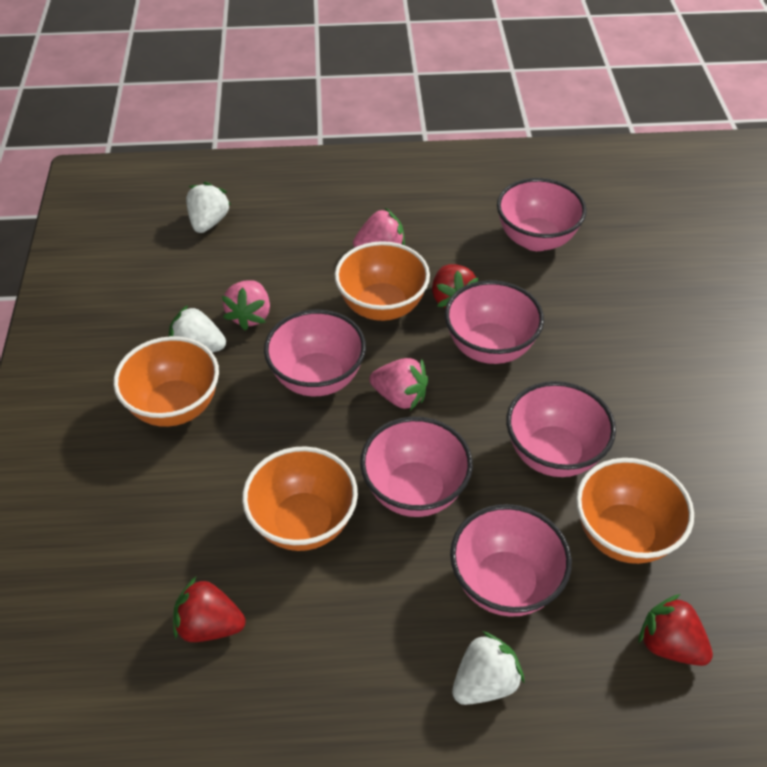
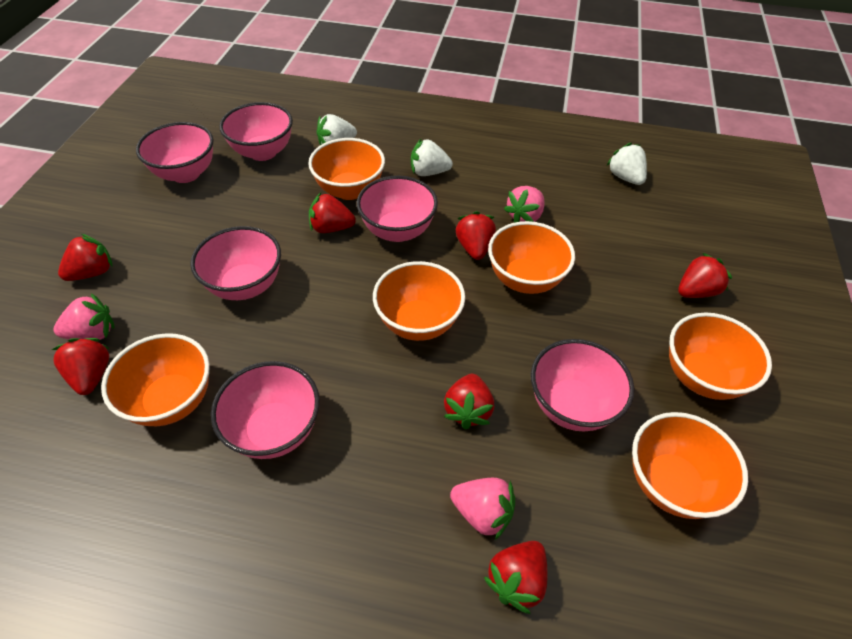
orange bowl: [113,336,219,427] [242,446,358,551] [334,241,430,321] [576,458,694,564] = 4 -> [101,333,210,426] [308,138,385,200] [373,261,465,341] [488,221,575,294] [632,412,748,519] [669,313,772,400] = 6
red strawberry: [173,577,246,642] [432,264,478,308] [638,594,713,666] = 3 -> [52,338,110,395] [58,234,112,281] [309,193,356,233] [444,374,494,430] [456,211,496,260] [484,541,548,614] [678,253,732,298] = 7

